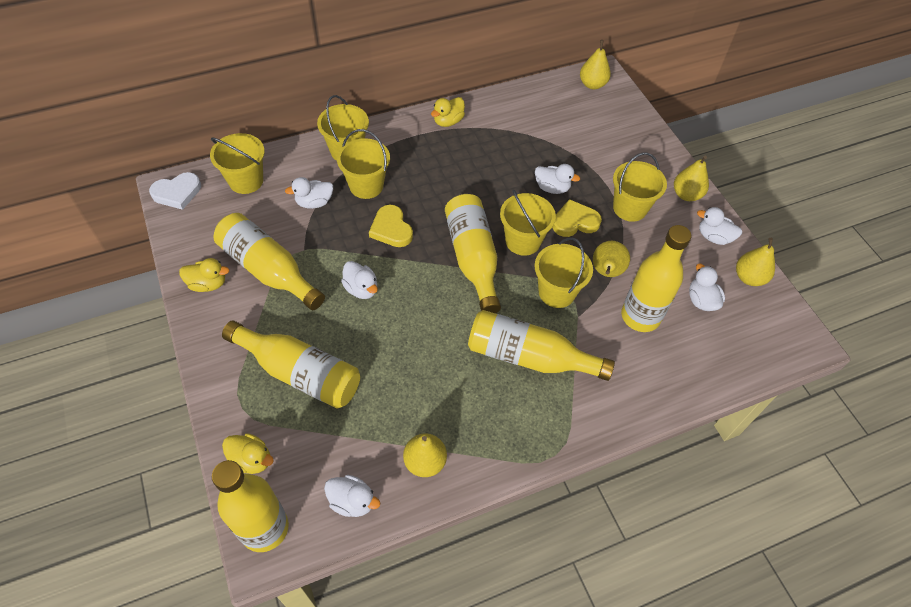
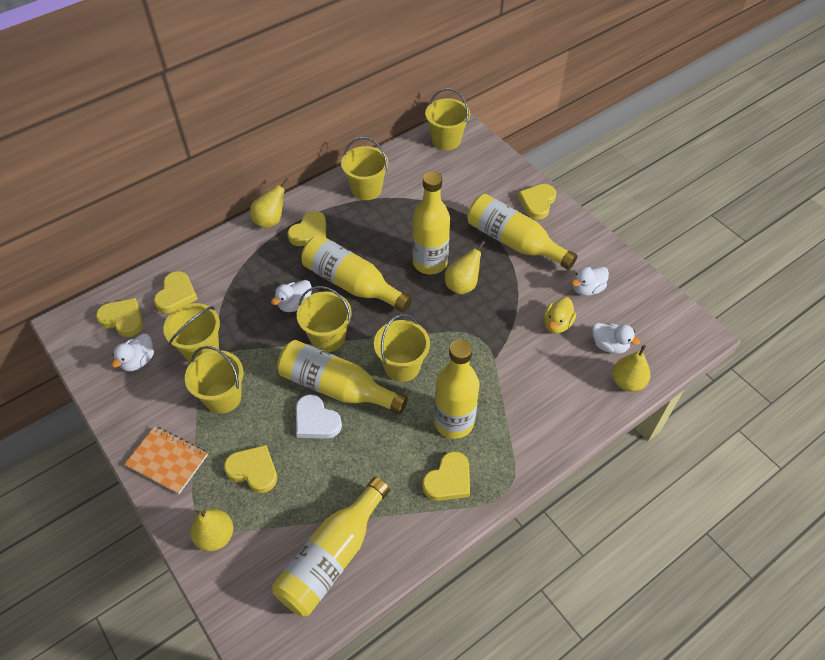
orange notebook: none = 0 -> [125,426,208,494] = 1
white duck: [285,177,333,209] [324,475,380,517] [341,261,378,299] [535,164,580,194] [689,264,725,311] [697,207,742,245] = 6 -> [111,334,154,372] [271,280,312,312] [571,267,609,296] [592,323,640,354] = 4
yellow duck: [179,258,229,292] [222,433,274,474] [431,97,465,127] = 3 -> [544,297,576,334] = 1
yellow heart: [369,205,413,247] [552,199,602,237] = 2 -> [96,298,143,337] [154,271,198,313] [224,445,277,493] [287,211,326,246] [422,451,470,501] [518,184,557,219] = 6
yellow pear: [403,434,447,477] [580,40,611,89] [593,241,630,277] [674,155,709,201] [736,238,775,286] = 5 -> [190,509,233,551] [250,178,289,228] [445,241,485,295] [612,345,650,392] = 4

